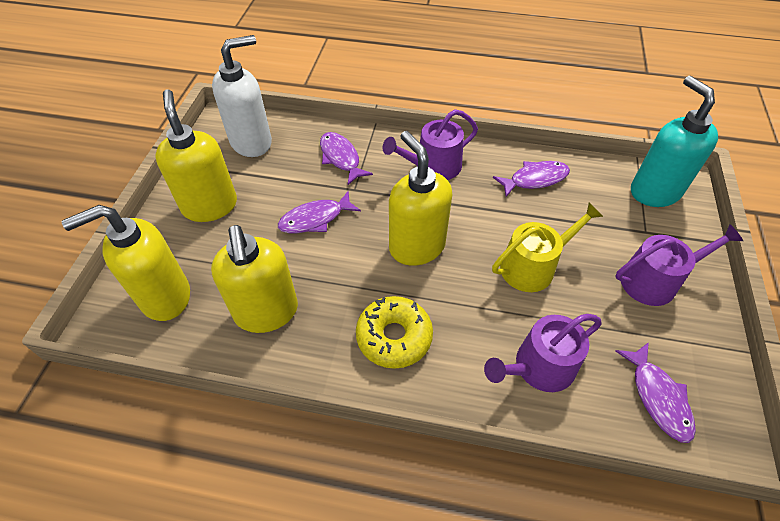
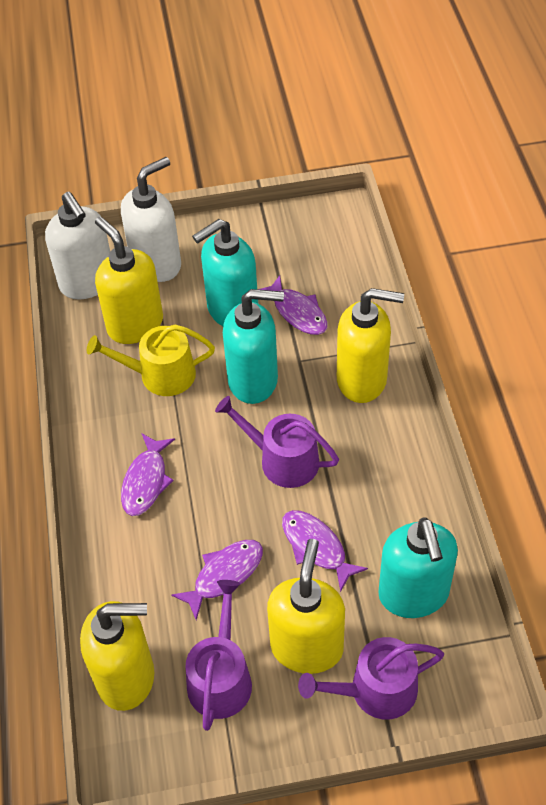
turquoise soap dispenser: [631,76,718,207] = 1 -> [192,219,258,326] [223,289,284,404] [378,517,458,618] = 3
white soap dispenser: [212,35,272,157] = 1 -> [45,192,110,300] [121,157,181,282] = 2
yellow donut: [356,296,433,369] = 1 -> none = 0

